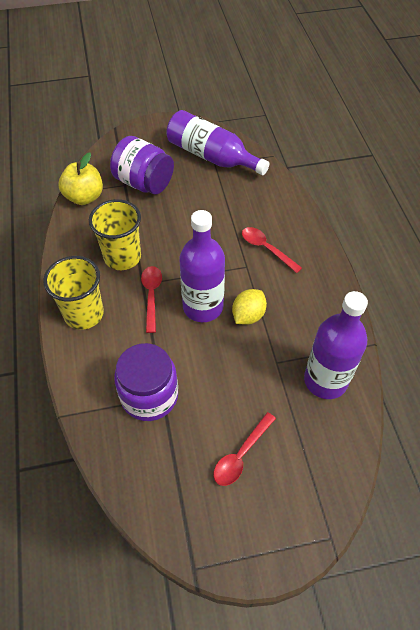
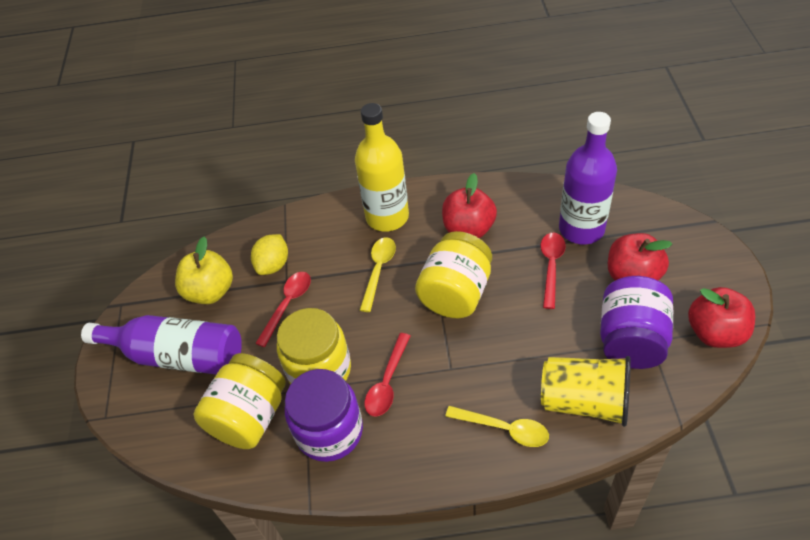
purple bottle: [167,110,269,175] [179,210,225,322] [304,291,368,399] = 3 -> [81,315,242,374] [559,112,617,244] = 2
red apple: none = 0 -> [442,173,497,238] [608,233,672,281] [688,287,755,348] = 3
yellow bottle: none = 0 -> [355,103,409,232] = 1
yellow cup: [43,256,104,330] [89,199,141,270] = 2 -> [541,356,631,427] = 1
yellow jar: none = 0 -> [193,353,286,449] [277,308,351,385] [415,231,492,318] = 3
yellow spoon: none = 0 -> [360,237,396,312] [445,406,549,447] = 2

